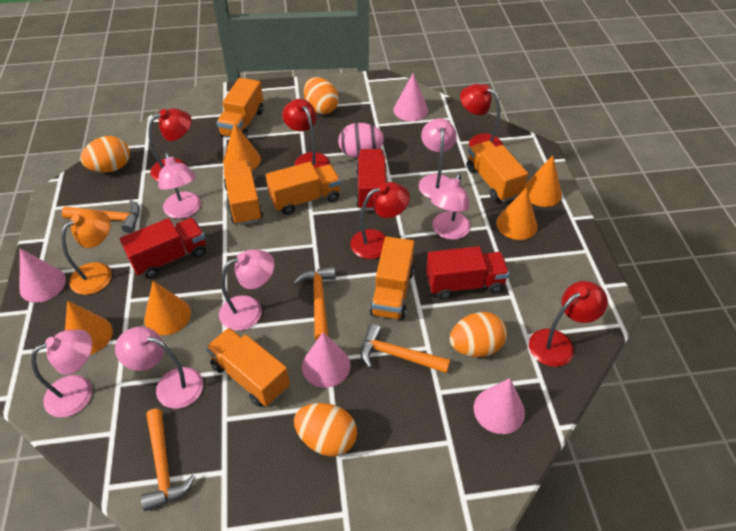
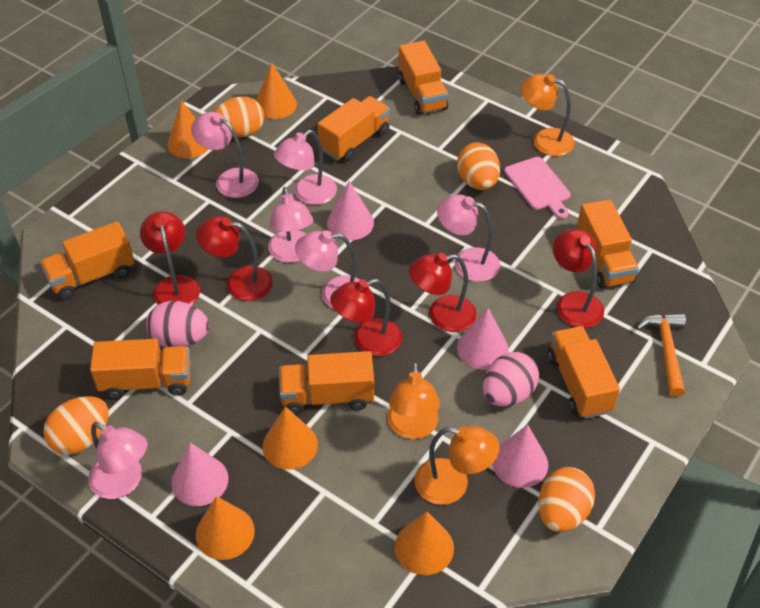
orange hammer: [62,200,140,233] [141,409,196,511] [293,267,336,341] [361,324,450,373] = 4 -> [636,313,686,397] = 1
orange lamp: [61,210,112,295] = 1 -> [387,362,440,439] [414,426,500,505] [521,74,575,156] = 3
orange truck: [206,328,290,407] [217,78,263,138] [223,161,263,225] [266,162,341,215] [369,237,414,320] [467,141,528,202] = 6 -> [40,221,135,300] [90,339,191,399] [279,351,374,414] [317,96,390,161] [398,41,448,115] [547,326,620,419] [577,199,639,289] = 7
pink cutting board: none = 0 -> [504,157,571,219] = 1
pink egg: [338,123,384,158] = 1 -> [146,301,209,347] [483,352,539,407] = 2
red truck: [120,218,206,278] [356,149,387,211] [426,246,509,300] = 3 -> none = 0

